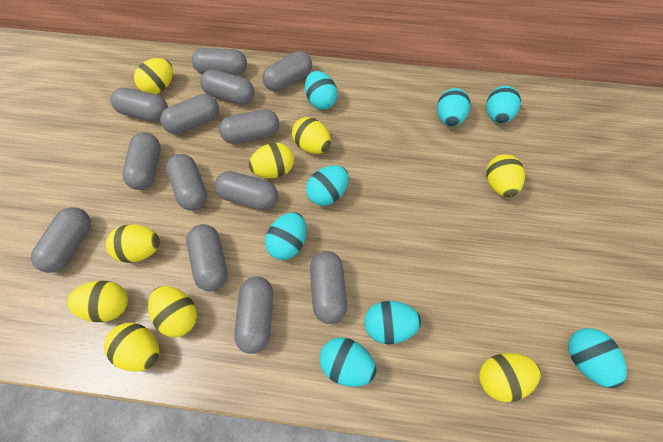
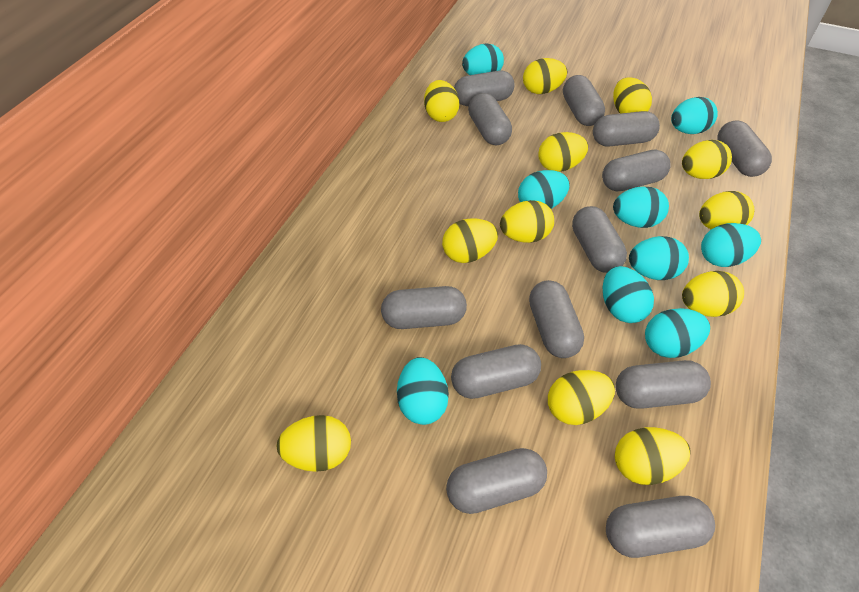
turquoise egg: [265,212,306,260] [305,71,338,110] [306,165,349,206] [320,337,377,387] [364,301,421,344] [437,88,470,126] [486,86,521,124] [568,328,627,388] = 8 -> [397,357,449,425] [462,44,504,75] [518,170,570,209] [603,266,654,323] [613,186,669,228] [629,236,689,280] [645,308,710,358] [671,97,718,134] [701,223,761,267] = 9
yellow egg: [67,281,128,322] [104,323,159,372] [106,224,160,263] [134,58,173,94] [148,286,197,337] [249,143,294,178] [292,117,331,154] [479,353,541,402] [486,154,525,197] = 9 -> [276,415,351,472] [424,80,459,122] [442,218,498,263] [500,200,554,243] [523,58,567,94] [538,132,588,172] [548,370,615,425] [613,77,652,114] [615,427,691,485] [682,140,732,179] [682,271,744,317] [699,191,755,229] = 12

